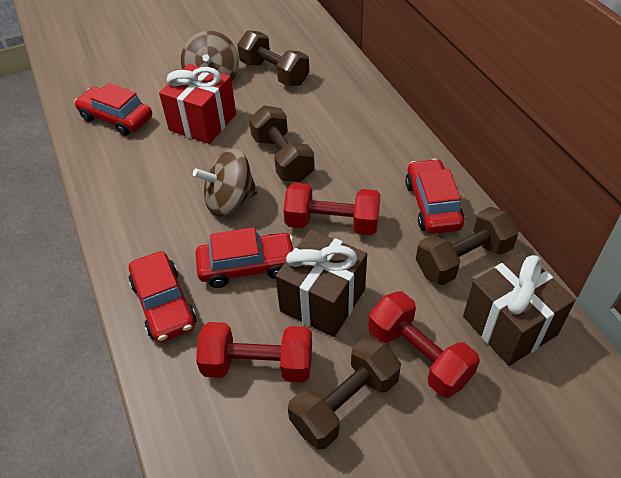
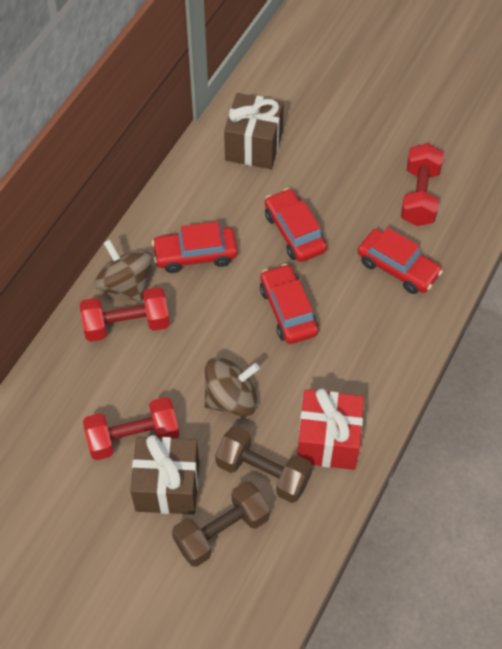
brown dumbbell: [237,30,309,86] [249,106,315,182] [288,337,401,449] [416,207,519,285] = 4 -> [172,481,270,567] [215,426,312,503] = 2

